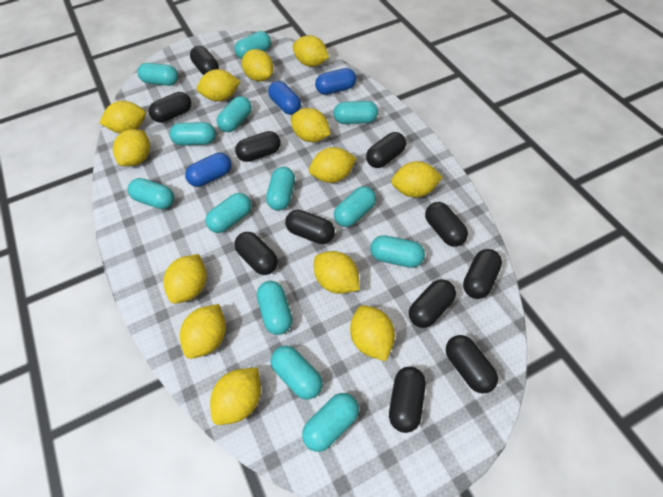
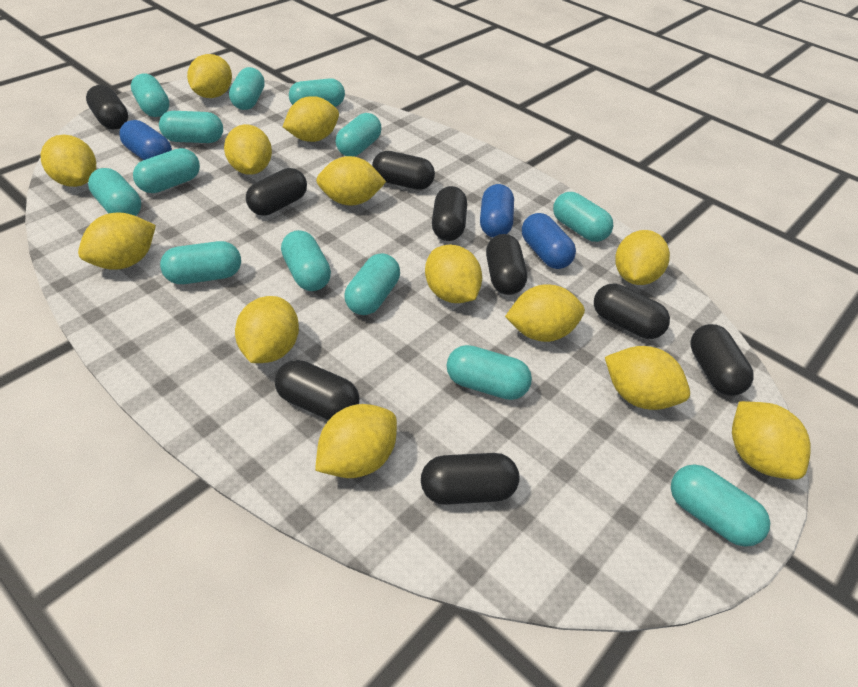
black capsule: [149,92,191,123] [190,46,219,75] [234,232,278,275] [235,131,281,162] [285,210,335,244] [366,132,406,168] [389,367,426,433] [409,279,456,328] [425,202,468,247] [446,335,498,394] [463,249,502,299] = 11 -> [86,85,128,129] [246,168,307,216] [275,360,360,420] [372,151,435,190] [421,453,519,505] [432,186,467,241] [486,234,527,295] [594,284,670,339] [690,324,753,396] = 9

